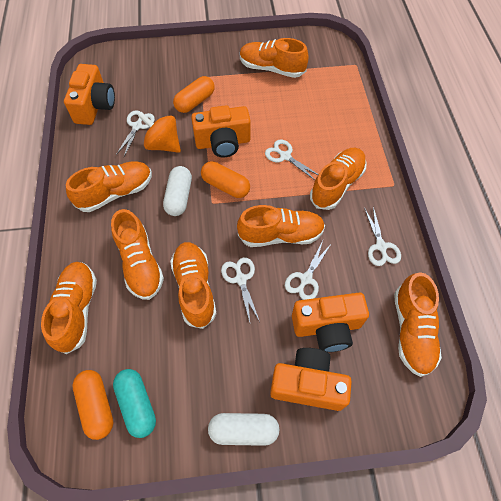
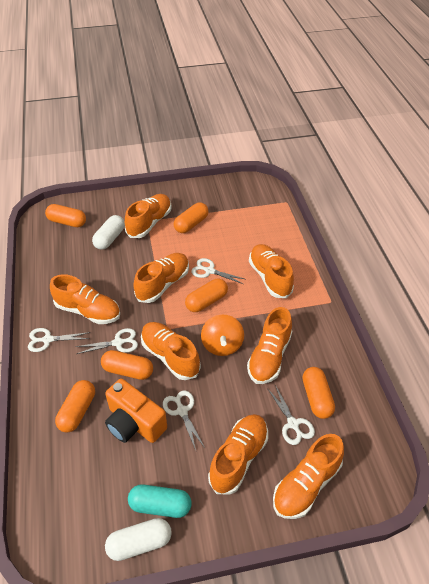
orange camera: [64,64,115,125] [191,105,251,157] [270,348,352,411] [292,293,369,352] = 4 -> [105,378,167,443] = 1
orange capsule: [73,370,113,440] [173,76,214,113] [201,161,250,198] = 3 -> [45,204,86,227] [55,380,95,433] [101,350,153,380] [174,203,208,233] [185,279,228,312] [302,367,335,419] = 6

